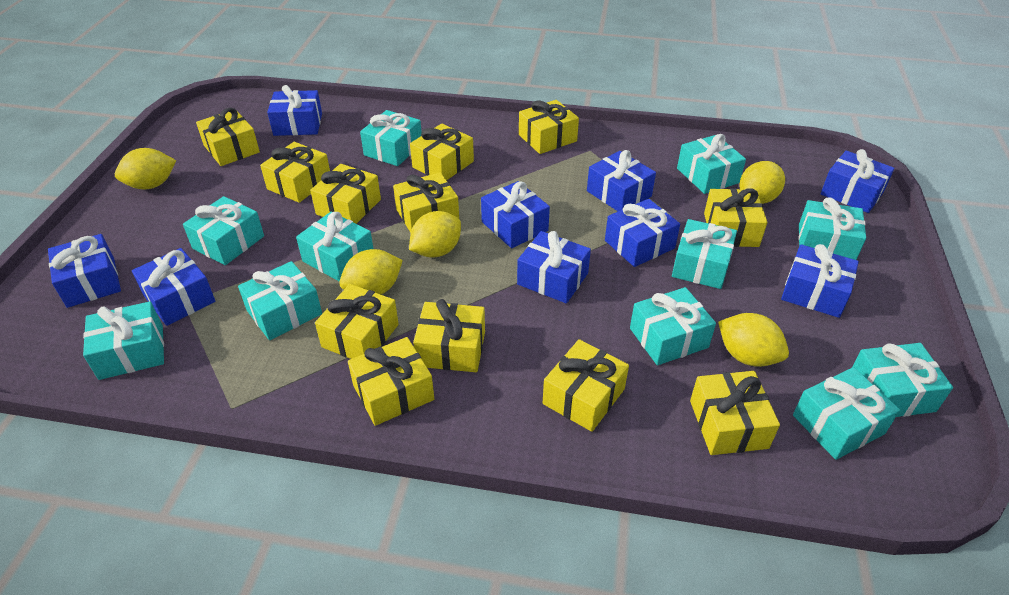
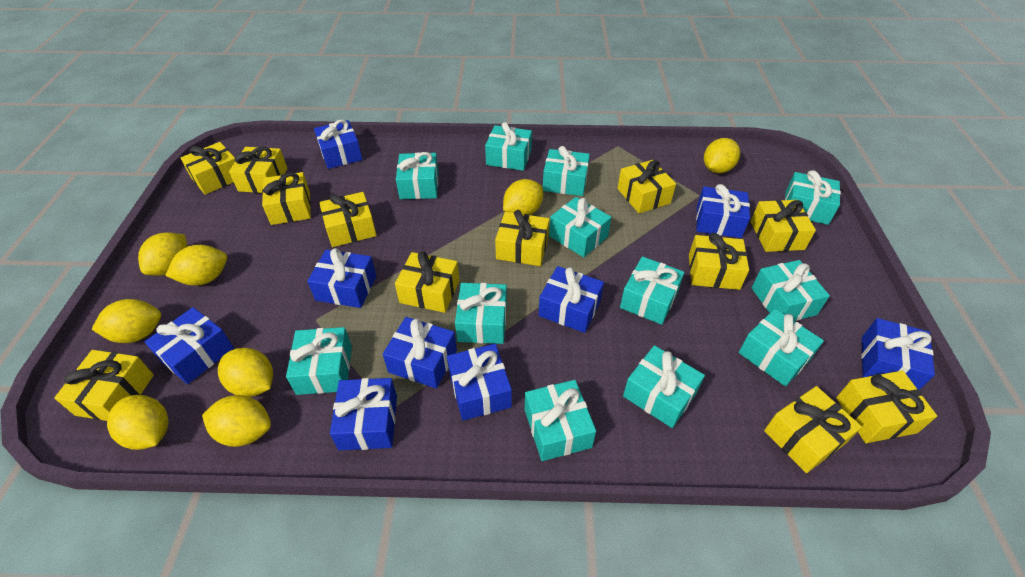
turquoise gift: [83,301,164,380] [183,196,264,265] [238,261,322,340] [296,212,373,282] [360,110,422,166] [630,287,716,365] [672,219,737,289] [677,134,746,194] [793,367,900,460] [798,197,866,260] [852,343,953,417] = 11 -> [286,327,352,395] [396,152,439,199] [455,283,507,344] [485,122,532,171] [525,380,596,461] [543,146,590,196] [549,197,611,257] [620,256,684,325] [623,345,705,428] [739,309,824,386] [752,260,830,321] [785,170,841,225] = 12
yellow lemon: [115,148,176,189] [339,249,403,295] [409,211,461,258] [718,313,789,367] [740,161,785,204] = 5 -> [92,299,161,343] [107,395,168,450] [138,232,188,276] [165,245,227,286] [202,395,271,447] [218,348,273,397] [503,179,543,215] [704,138,740,173] = 8

